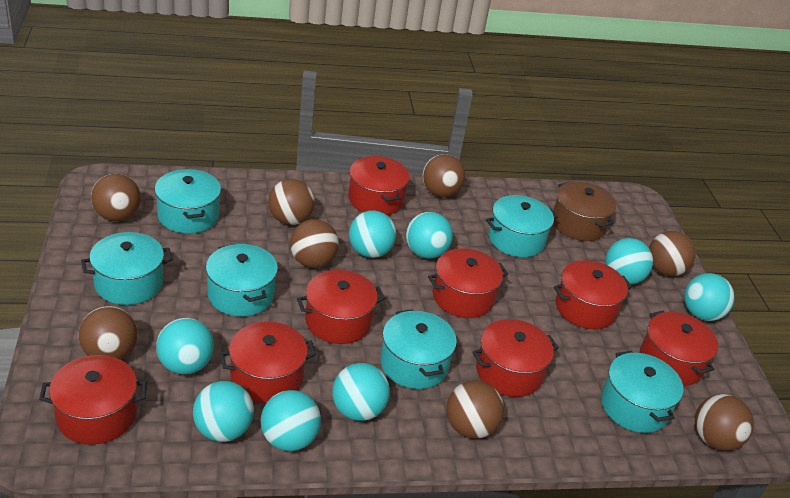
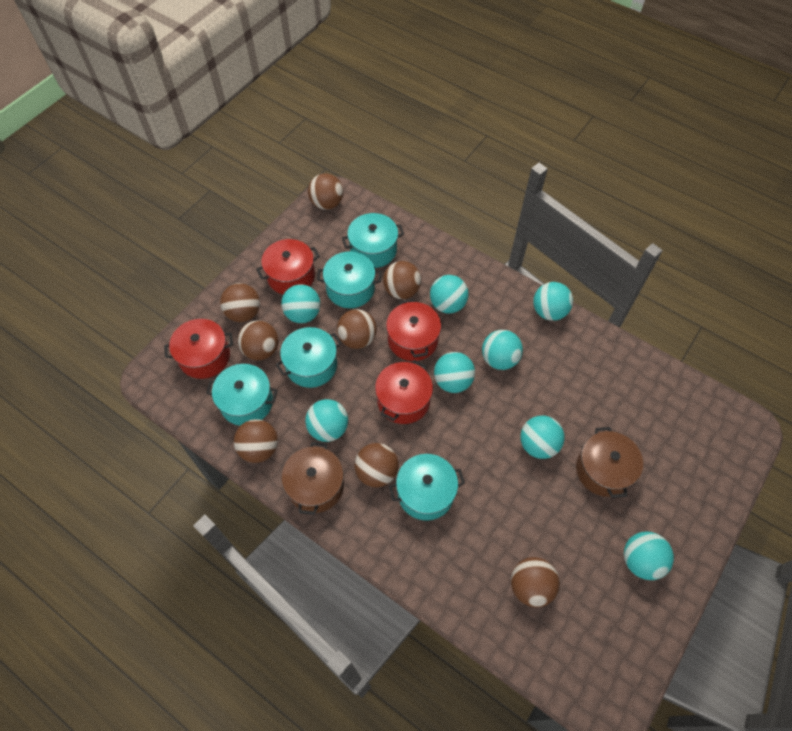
brown pot: [553,181,616,241] = 1 -> [282,442,344,515] [576,427,643,498] = 2
red pot: [39,355,147,445] [219,322,316,404] [297,270,385,344] [348,156,410,215] [428,248,508,318] [472,319,559,397] [554,260,632,329] [640,311,718,386] = 8 -> [164,319,233,379] [256,239,320,295] [375,360,433,424] [386,299,441,361] = 4
turquoise pot: [81,232,173,305] [155,169,221,234] [206,244,278,317] [380,309,457,389] [486,195,558,257] [601,351,683,433] = 6 -> [206,364,278,426] [276,327,342,388] [317,251,381,308] [342,213,404,268] [389,454,465,521] = 5

